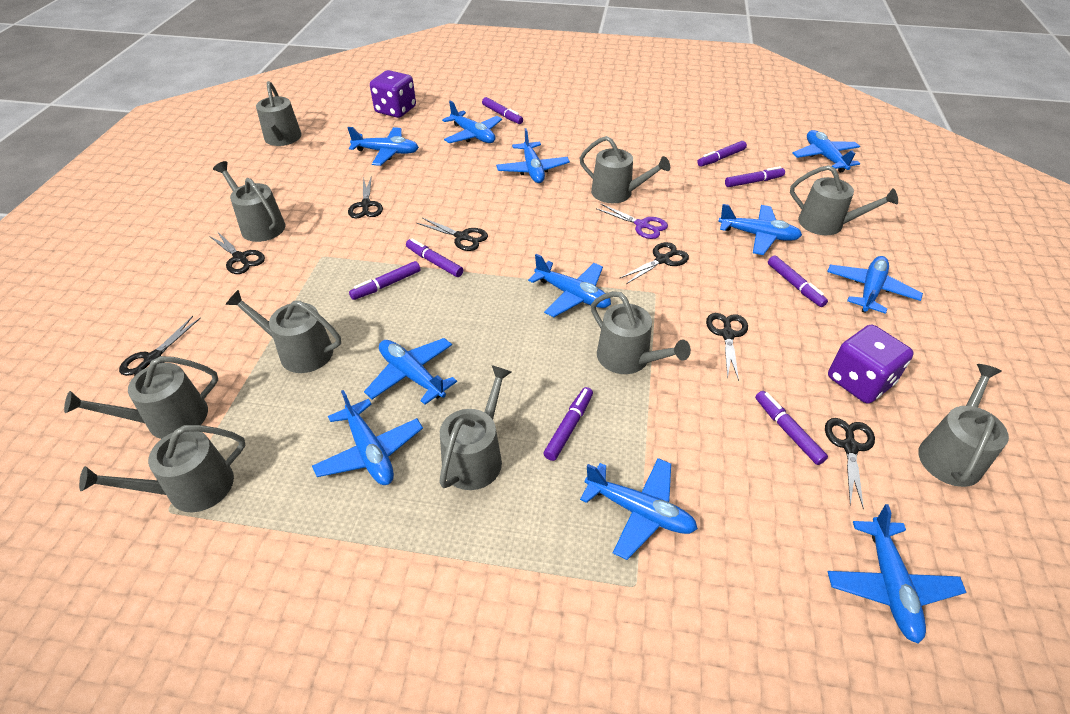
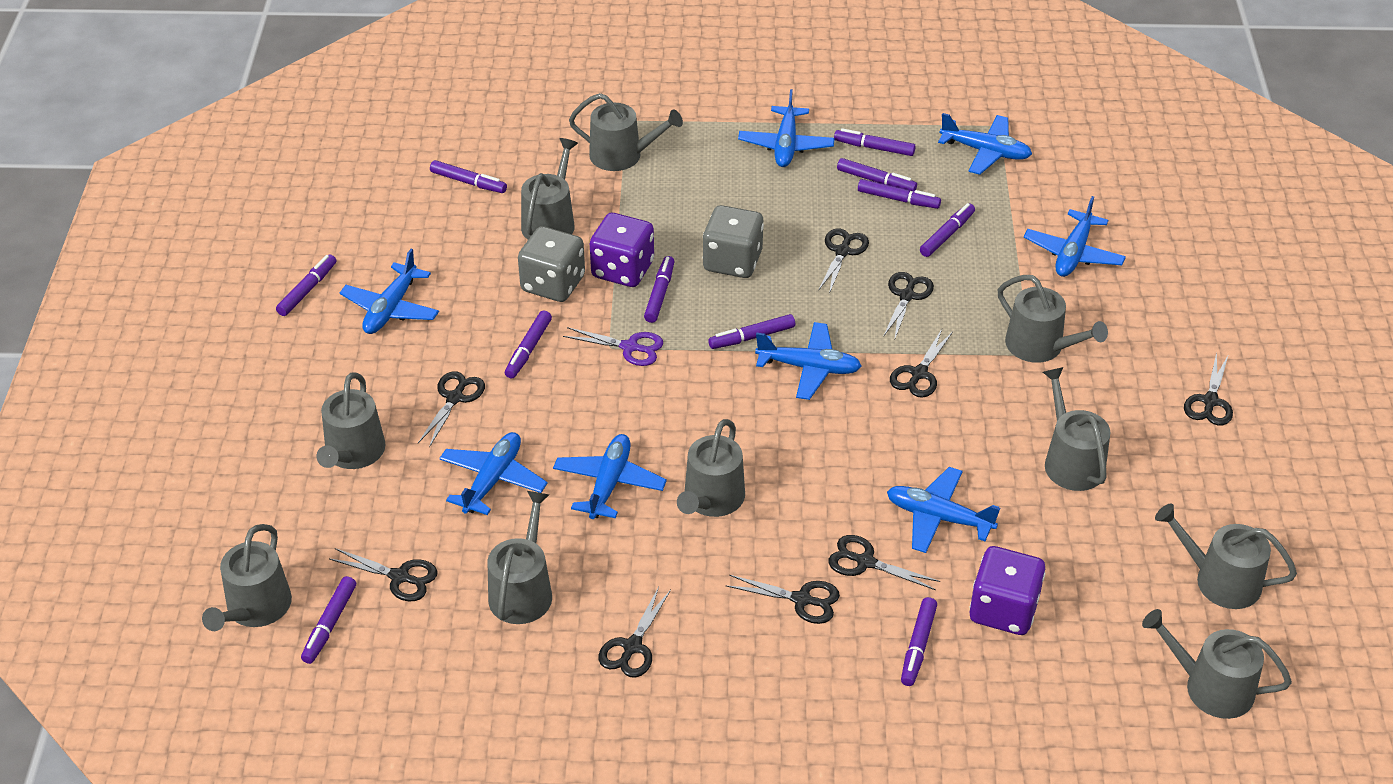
black scissors: [119,316,201,376] [209,231,265,274] [348,176,383,218] [417,218,488,251] [619,242,689,284] [706,313,748,381] [825,418,875,509] = 7 -> [329,548,438,601] [418,372,485,447] [598,587,671,677] [726,575,840,624] [818,229,869,294] [828,535,940,590] [883,272,934,341] [890,329,953,398] [1184,352,1233,426] = 9
blue plane: [312,390,423,485] [347,127,419,166] [364,338,457,405] [442,101,502,143] [496,128,570,183] [528,254,611,317] [580,458,698,560] [718,204,802,255] [793,130,860,172] [827,256,923,314] [828,504,966,644] = 11 -> [340,249,439,334] [439,432,547,515] [553,434,667,519] [738,89,835,167] [755,322,862,400] [887,467,1000,553] [938,113,1032,175] [1024,196,1126,277] = 8
grey dice: none = 0 -> [518,226,585,302] [703,205,764,278] = 2
purple marker: [349,261,420,300] [406,239,463,277] [482,97,523,124] [543,387,593,461] [697,141,747,167] [725,166,785,187] [755,391,828,465] [768,255,828,307] = 8 -> [276,255,336,316] [301,576,356,664] [430,160,507,193] [505,310,552,379] [644,256,675,323] [708,314,795,349] [834,128,916,156] [837,158,917,191] [858,179,941,209] [901,597,937,686] [920,203,975,257] = 11

